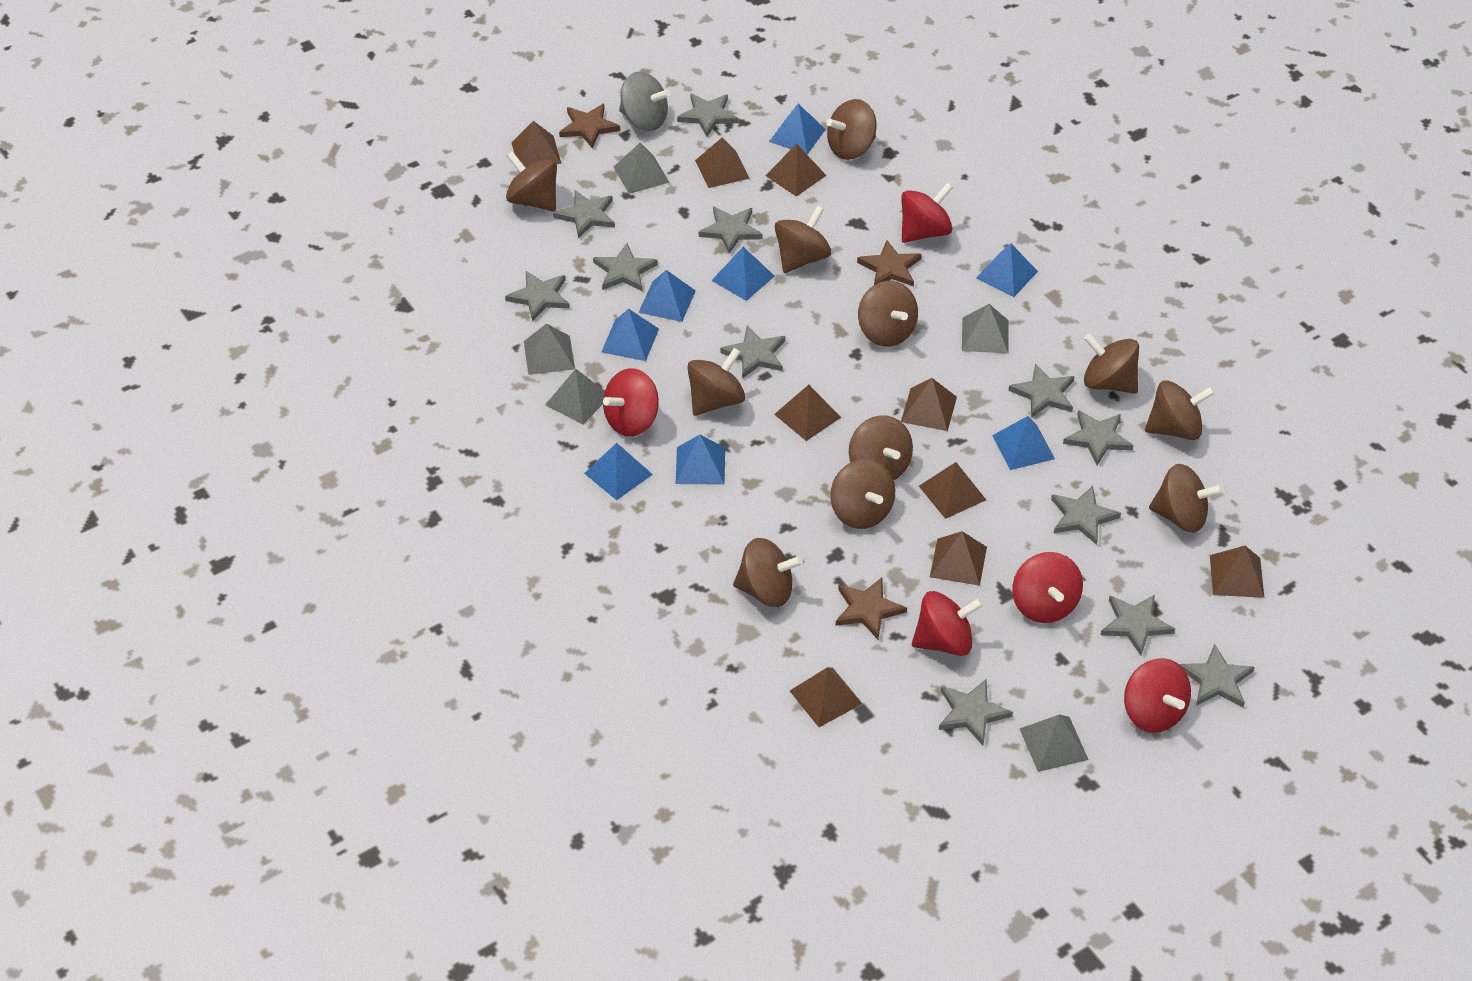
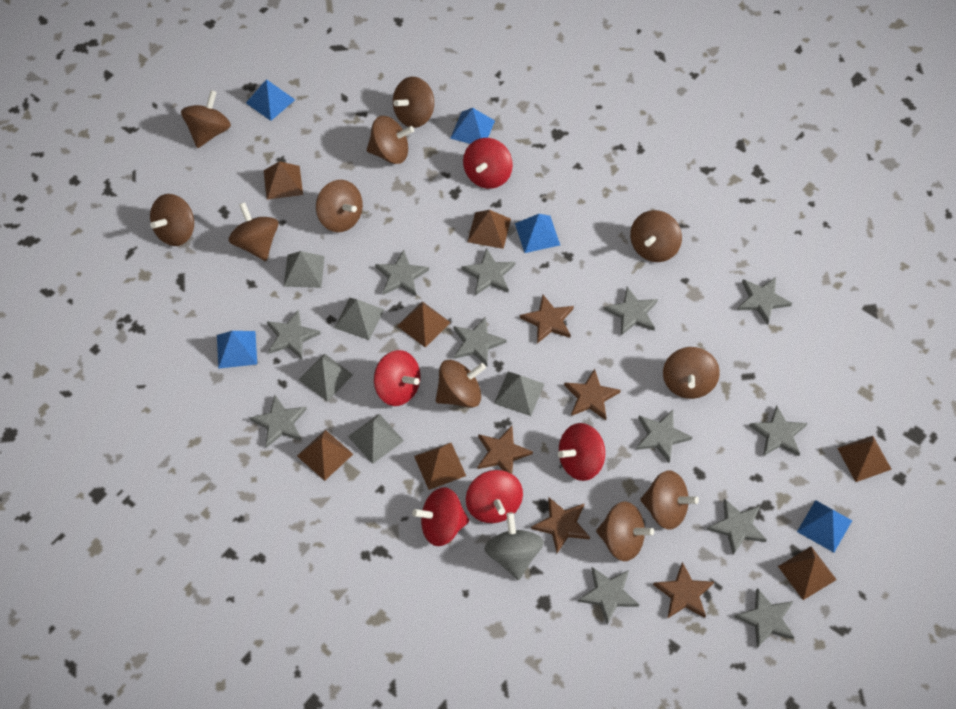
blue pyramid: [584,443,653,500] [601,309,659,361] [638,270,696,322] [676,435,725,485] [711,247,774,301] [769,104,826,155] [976,243,1038,297] [992,416,1055,470] = 8 -> [217,331,257,369] [246,79,295,121] [450,108,495,144] [515,214,560,253] [797,500,852,552] = 5
brown pyramid: [511,121,562,168] [695,138,750,188] [765,144,827,197] [774,385,841,441] [790,667,862,727] [901,378,957,431] [919,462,986,519] [930,531,987,586] [1210,546,1264,598] = 9 -> [264,161,303,200] [297,430,353,481] [397,301,451,348] [414,443,466,490] [467,210,511,249] [778,547,837,600] [837,436,892,482] = 7
brown star: [559,104,620,149] [836,577,907,639] [857,240,922,287] = 3 -> [478,426,533,474] [520,295,574,343] [531,497,590,553] [564,369,621,420] [653,562,714,619] = 5

